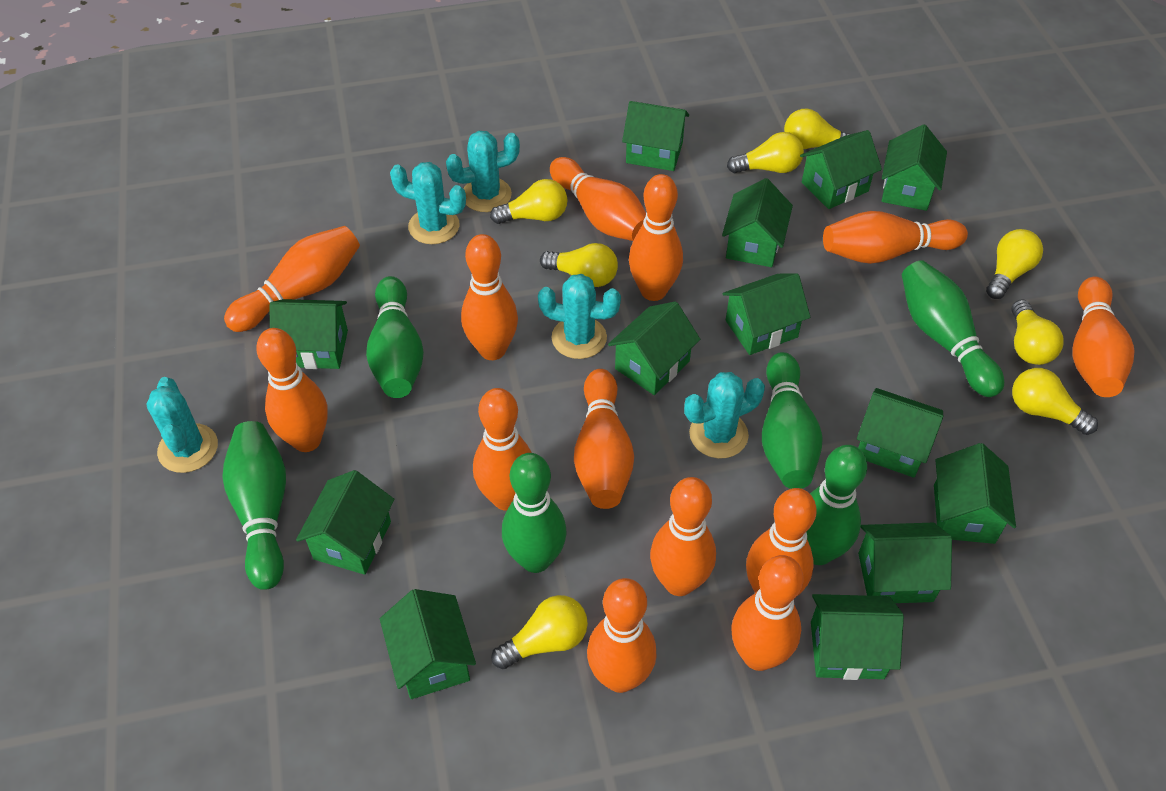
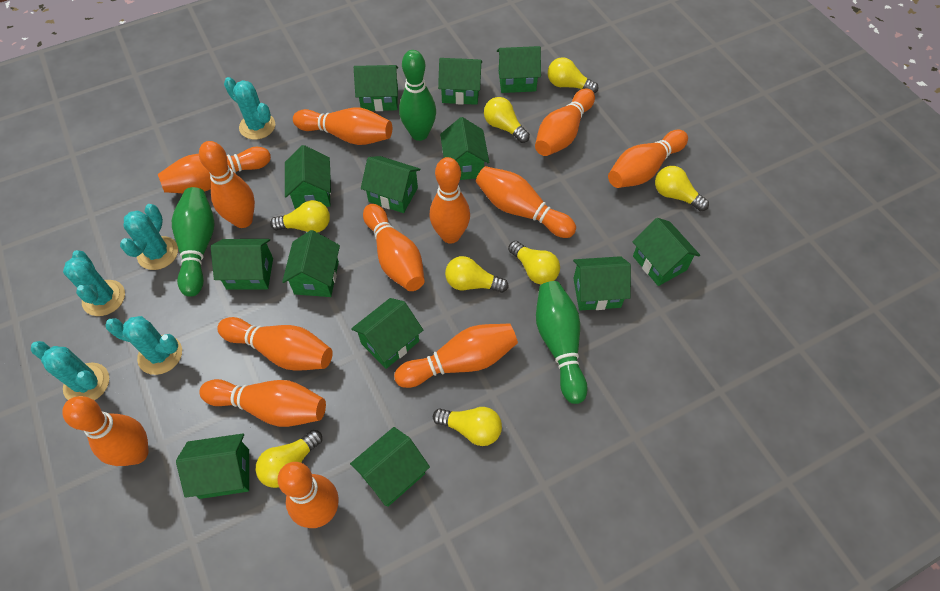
green bowling pin: [223,421,286,590] [366,276,424,398] [502,453,567,573] [762,352,823,489] [806,445,867,565] [902,260,1004,397] = 6 -> [172,187,215,297] [399,50,436,141] [536,281,588,404] = 3

